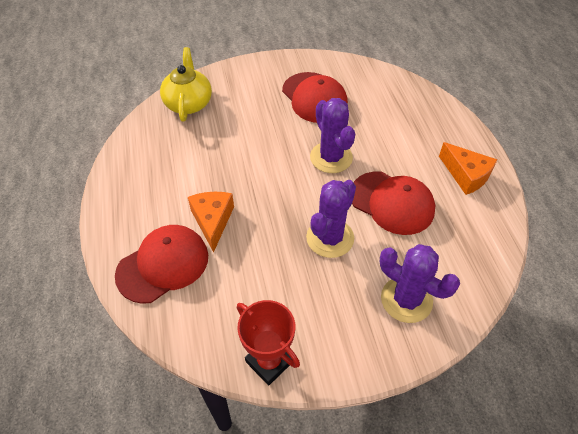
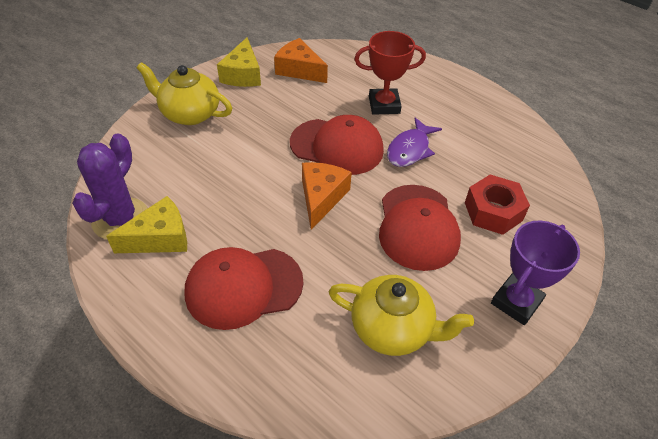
purple cactus: [306,180,356,258] [310,98,355,173] [380,244,460,323] = 3 -> [72,133,148,240] = 1
purple fish: none = 0 -> [387,117,442,167] = 1
purple trophy: none = 0 -> [491,221,580,325] = 1
red nut: none = 0 -> [465,175,530,235] = 1
yellow cheese: none = 0 -> [106,196,187,253] [217,37,261,87] = 2
yellow teapot: [160,47,212,122] = 1 -> [137,62,232,125] [329,275,474,356] = 2

